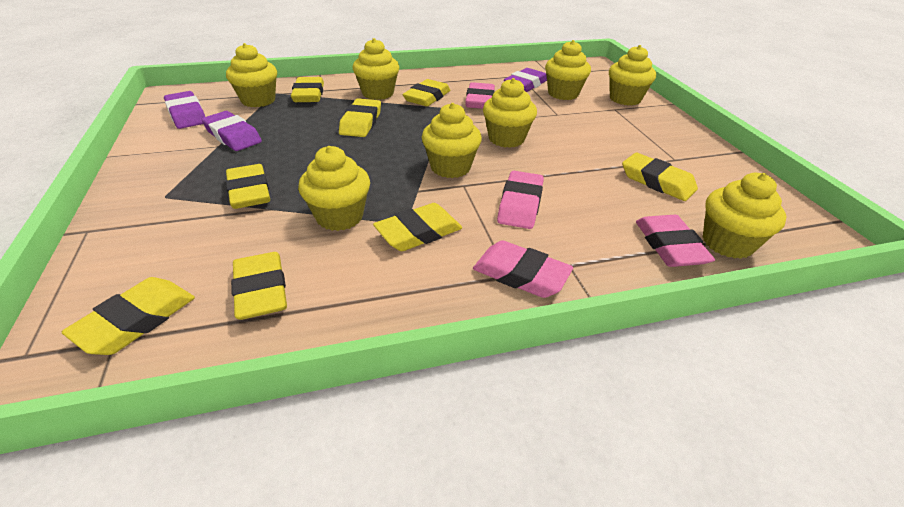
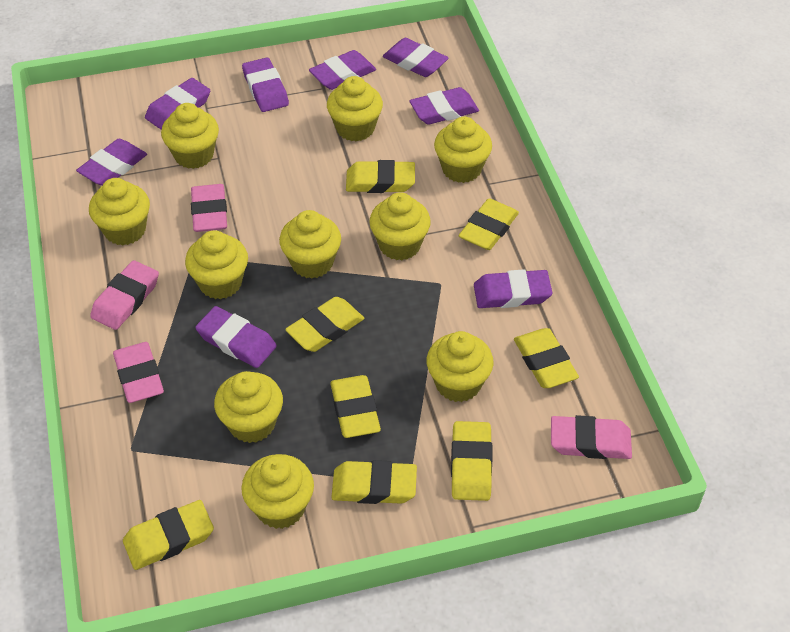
purple eraser: [164,91,205,129] [201,111,262,151] [504,68,547,92] = 3 -> [76,139,147,186] [145,78,210,130] [195,306,277,368] [242,57,289,112] [309,50,376,90] [383,38,449,77] [409,87,479,125] [474,269,552,308] = 8
yellow cupcake: [226,43,277,107] [298,146,370,231] [353,38,399,100] [422,103,482,178] [483,78,537,148] [545,40,591,100] [609,45,656,106] [703,173,787,259] = 8 -> [89,178,150,245] [161,103,219,169] [185,230,248,299] [214,371,283,443] [241,454,314,529] [279,210,341,279] [327,76,383,142] [369,192,431,260] [426,331,494,402] [434,117,492,183] = 10

